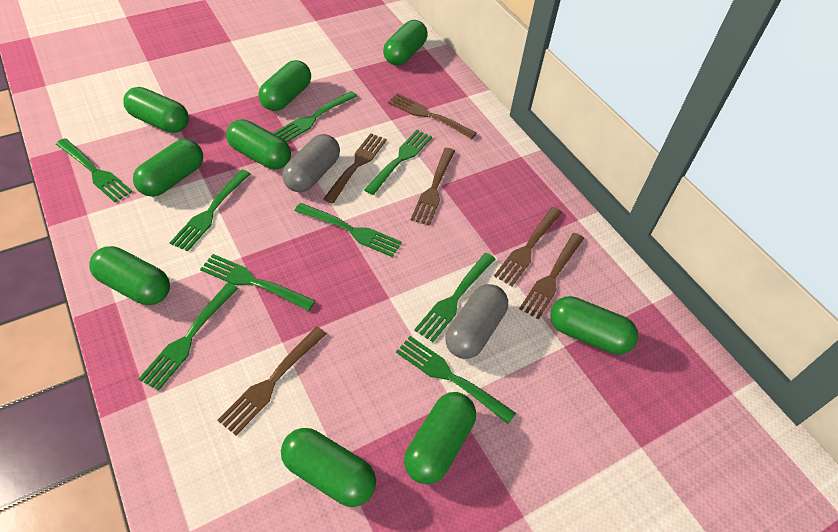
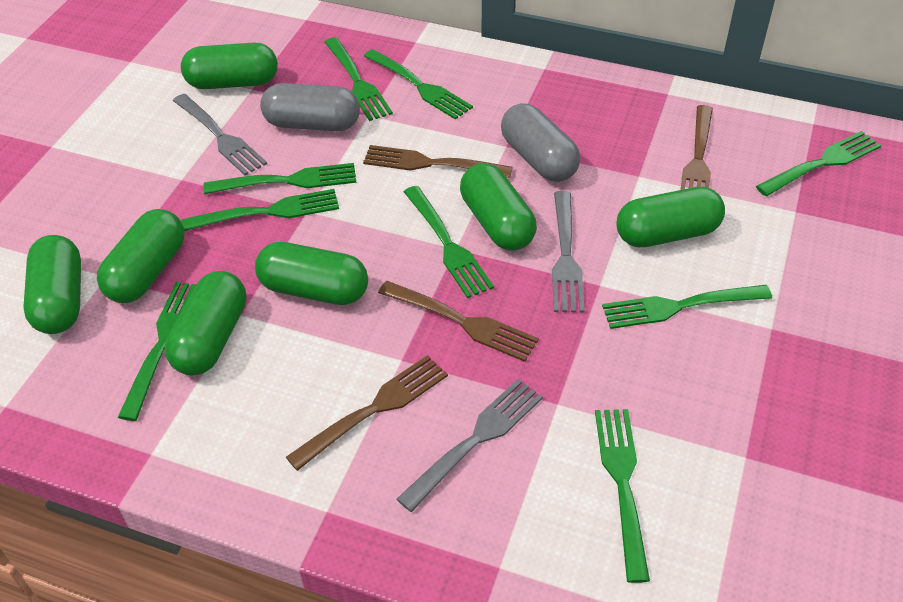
brown fork: [218,326,326,436] [323,133,387,204] [388,93,477,139] [411,148,455,226] [494,207,562,286] [519,233,584,320] = 6 -> [286,355,448,471] [363,145,513,178] [378,281,539,362] [680,105,713,190] = 4
green capsule: [89,246,170,305] [123,87,189,133] [133,139,203,197] [226,119,291,169] [258,60,311,111] [281,428,376,507] [383,20,427,66] [404,392,476,485] [550,296,638,355] = 9 -> [23,235,81,334] [97,209,185,303] [165,271,246,376] [181,42,278,89] [255,242,368,305] [460,163,537,251] [616,187,725,247] = 7
grey fork: none = 0 -> [173,94,267,176] [397,379,543,512] [552,191,585,313] = 3

